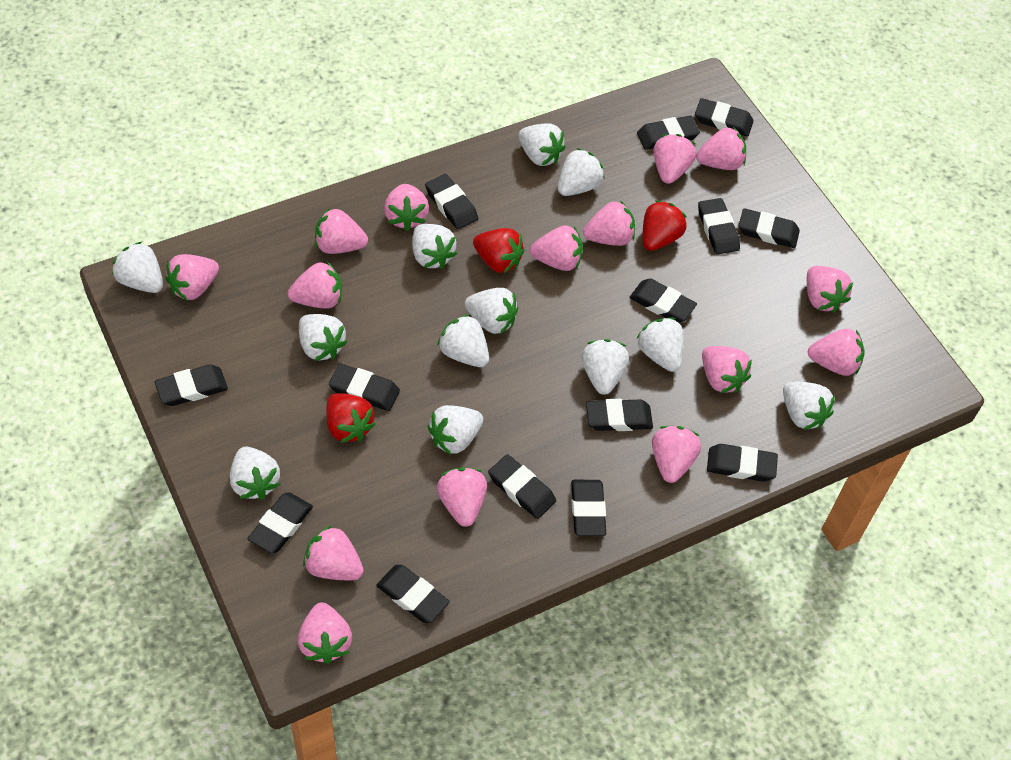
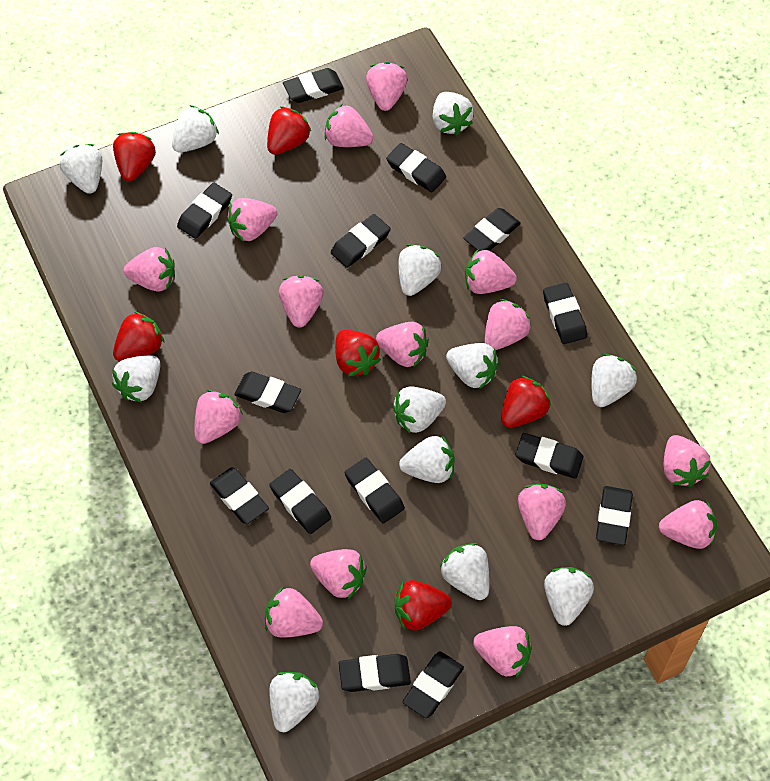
red strawberry: [326,393,376,443] [473,228,524,273] [643,200,687,251] = 3 -> [113,132,156,182] [113,311,164,362] [267,106,311,155] [335,330,381,377] [395,580,452,630] [501,376,551,428] = 6

